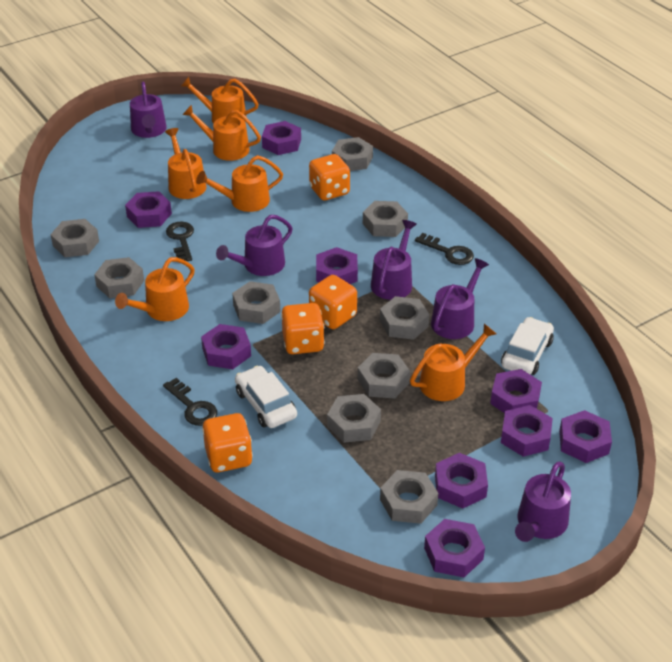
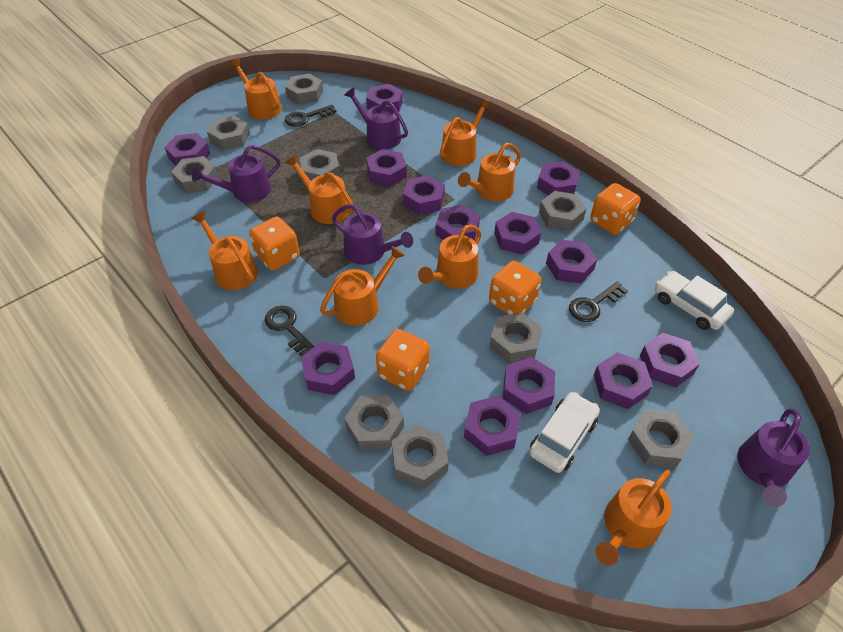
orange watering can: [115,257,195,321] [165,128,206,199] [181,77,259,124] [182,105,261,161] [196,155,283,212] [410,324,496,401] = 6 -> [191,211,258,290] [229,58,281,120] [285,155,354,224] [320,246,405,326] [418,224,481,289] [440,99,491,166] [458,143,521,201] [595,469,672,566] = 8
purple nut: [125,191,172,228] [201,324,251,369] [262,121,301,155] [316,247,358,284] [424,519,485,578] [435,453,488,509] [490,369,542,413] [501,405,553,457] [559,410,612,463] = 9 -> [164,133,210,166] [301,341,355,395] [366,84,403,112] [366,149,407,186] [403,175,445,215] [435,205,480,241] [464,396,521,456] [494,212,541,255] [503,357,555,414] [537,161,580,195] [546,240,597,283] [594,352,653,409] [640,333,700,387] = 13
purple watering can: [130,82,167,138] [216,215,292,276] [371,220,417,300] [431,258,489,339] [515,462,571,542] = 5 -> [192,145,280,202] [332,204,413,265] [344,88,408,149] [737,409,810,507] = 4

